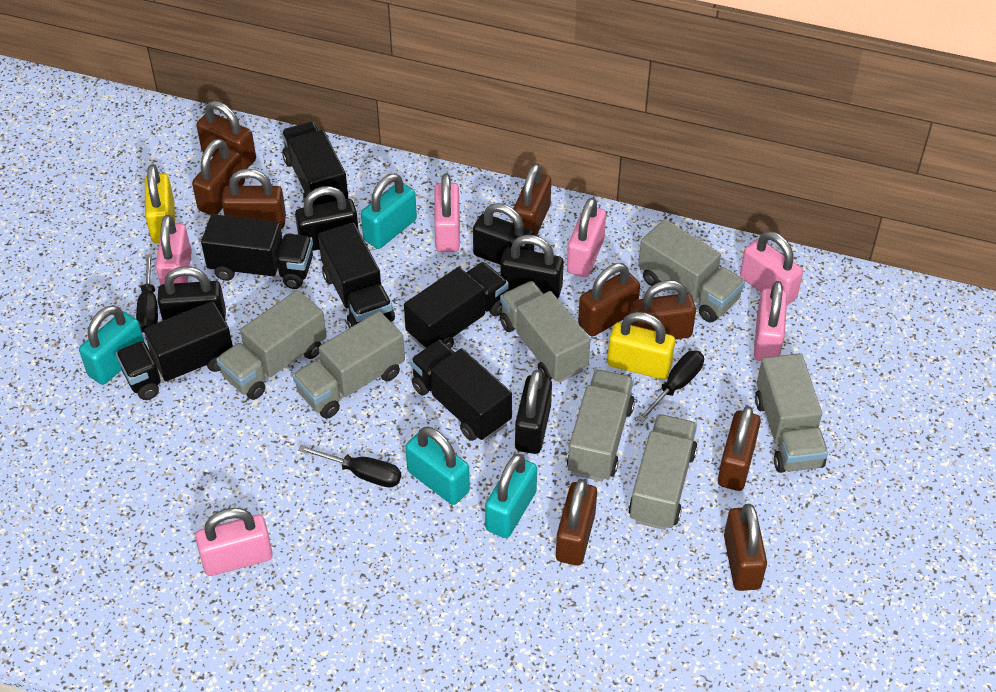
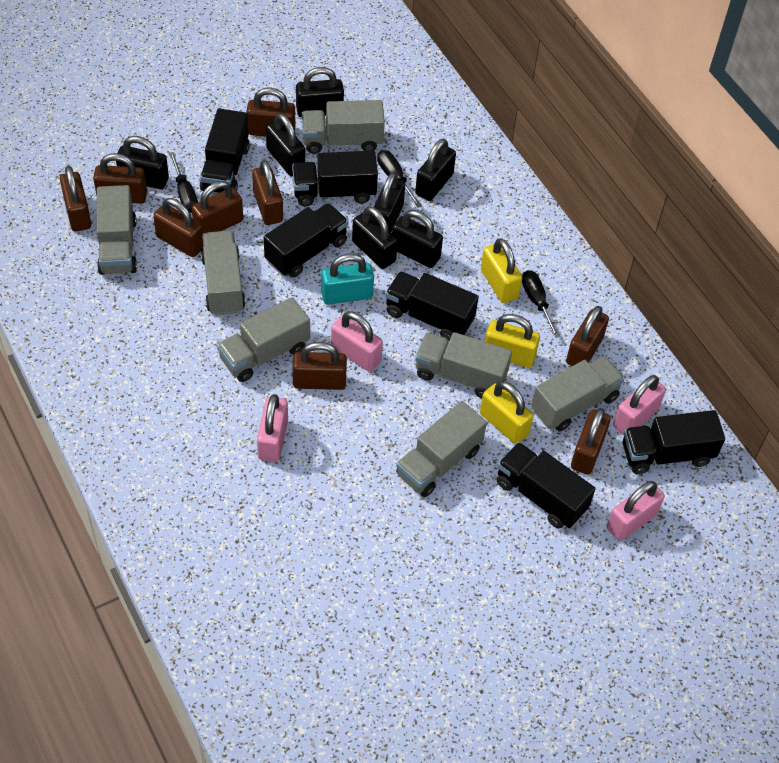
black padlock: [157,266,226,321] [295,186,359,251] [473,203,535,264] [500,235,564,299] [515,370,552,454] = 5 -> [116,136,169,189] [266,113,305,176] [296,67,344,118] [352,206,398,269] [374,172,405,232] [392,210,443,268] [415,139,456,201] = 7
pink padlock: [156,215,192,285] [195,508,273,576] [434,174,460,252] [567,198,606,277] [740,231,803,305] [754,281,787,361] = 6 -> [257,394,288,462] [331,311,383,372] [607,481,665,541] [613,375,666,435] = 4
turquoise padlock: [79,305,145,385] [361,173,417,249] [405,427,470,505] [485,454,537,538] = 4 -> [321,254,374,305] = 1
yellow padlock: [145,164,175,243] [607,312,675,380] = 2 -> [480,381,534,444] [481,238,522,303] [485,314,540,368] = 3

